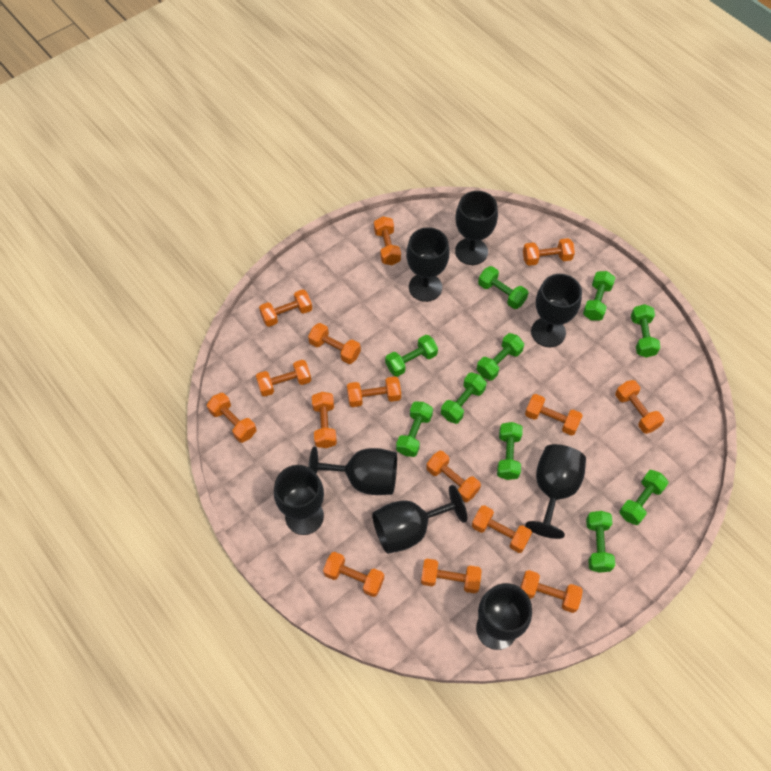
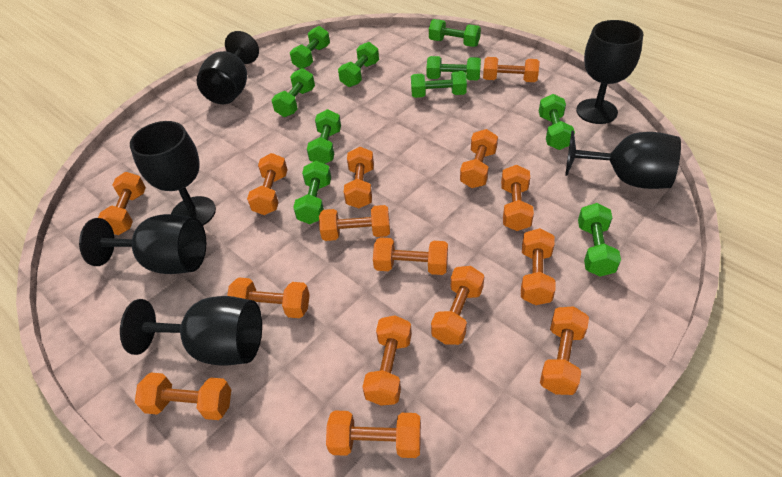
black goblet: [274,465,324,535] [308,447,397,495] [372,485,467,554] [406,227,449,302] [455,191,498,265] [476,583,532,650] [525,444,586,539] [531,274,582,347] = 8 -> [79,214,206,274] [120,296,262,366] [130,121,216,225] [197,31,259,104] [565,131,681,189] [576,20,644,124] = 6

